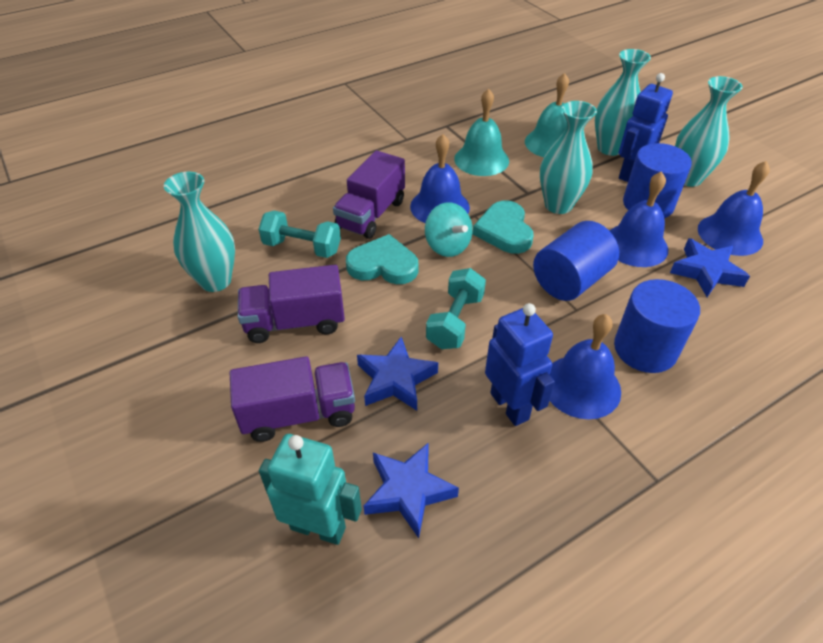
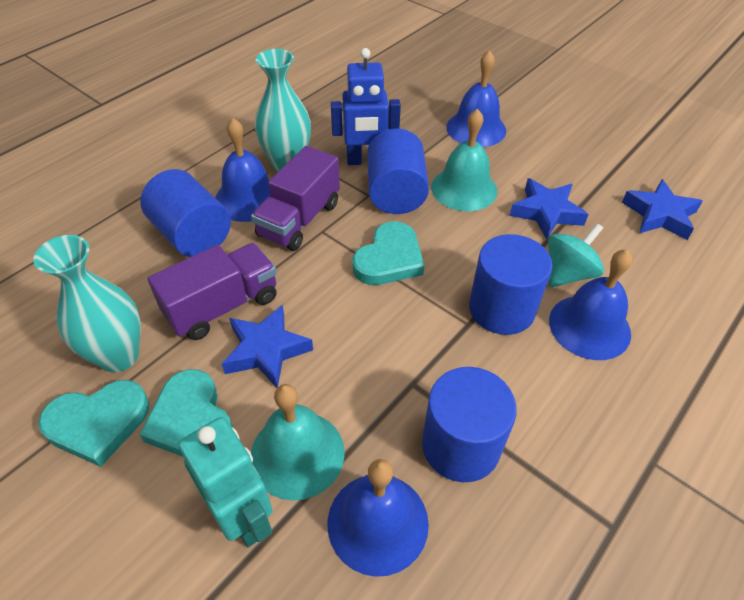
blue cylinder: [533,221,619,301] [614,279,700,373] [623,143,692,218] = 3 -> [140,169,231,257] [367,129,429,214] [422,367,517,482] [469,234,552,335] = 4
blue robot: [485,303,555,426] [619,73,673,182] = 2 -> [331,48,401,165] = 1
purple truck: [230,356,355,442] [238,265,345,343] [333,150,405,239] = 3 -> [147,243,277,340] [251,146,340,251] = 2
turquoise dumbbell: [259,211,341,258] [426,268,486,349] = 2 -> none = 0
turquoise heart: [346,234,419,284] [473,201,534,254] = 2 -> [38,380,150,467] [139,369,233,457] [353,221,424,285] = 3
turquoise vase: [164,171,235,292] [540,101,597,214] [595,49,651,156] [675,76,743,187] = 4 -> [33,235,141,372] [255,49,311,172] = 2

